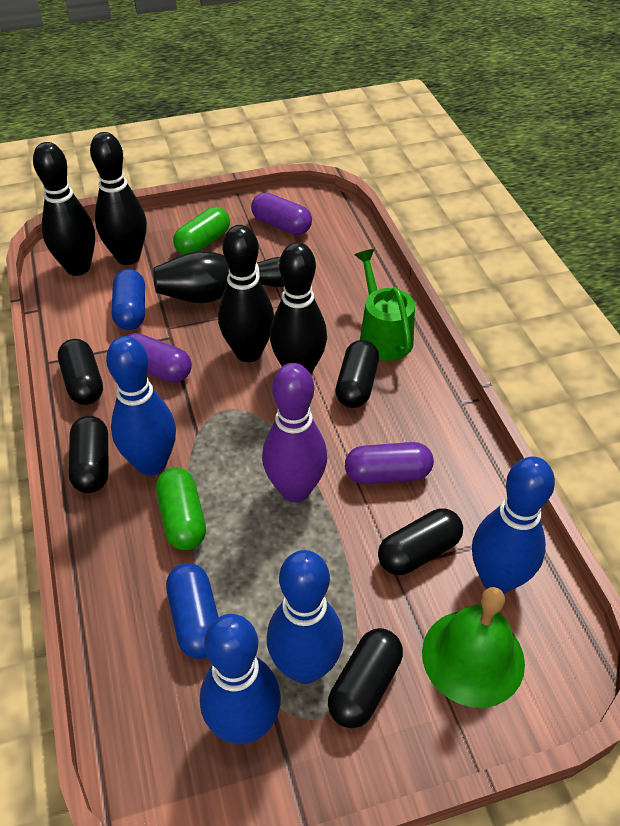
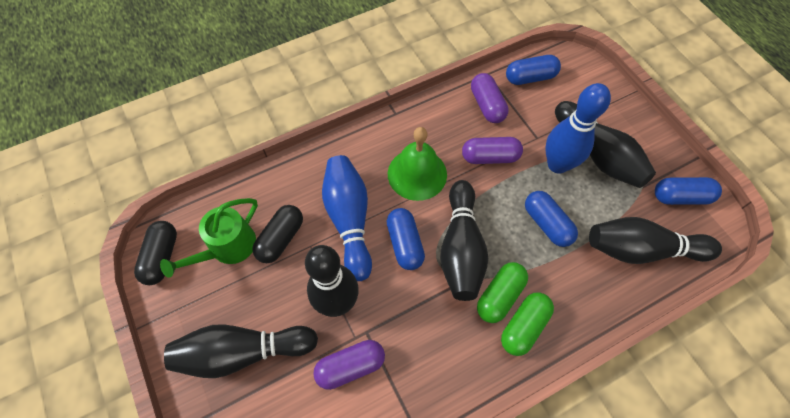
black capsule: [58,339,103,405] [68,416,109,493] [328,628,403,728] [335,340,379,408] [378,508,463,575] = 5 -> [134,221,177,285] [252,205,303,263] = 2
blue bowling pin: [106,336,176,476] [200,614,281,744] [267,550,343,684] [472,457,555,594] = 4 -> [322,155,372,281] [545,83,611,174] = 2
blue capsule: [112,269,145,330] [166,563,219,659] = 2 -> [387,208,425,270] [506,55,561,85] [525,191,578,247] [655,177,722,205] = 4
purple bowling pin: [262,363,327,502] = 1 -> none = 0

